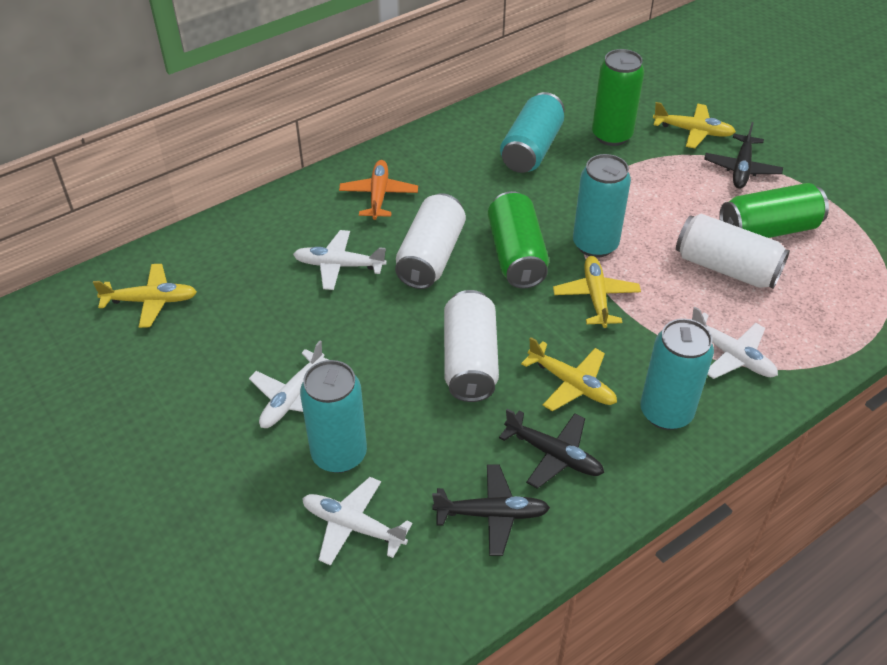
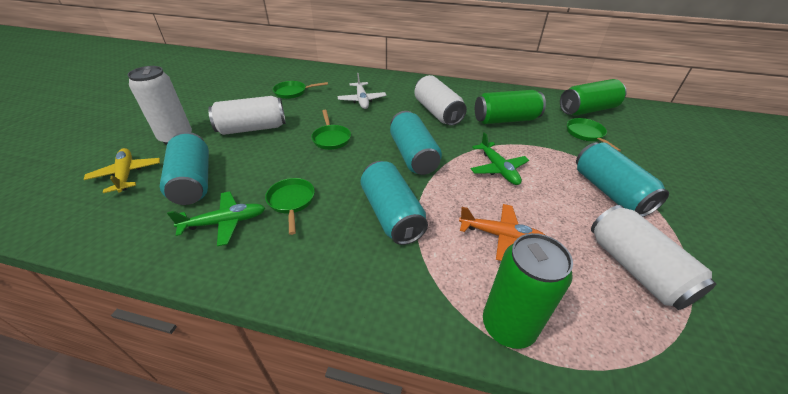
black plane: [432,464,550,556] [499,409,604,489] [704,122,783,189] = 3 -> none = 0
green pan: none = 0 -> [265,178,315,235] [273,81,328,99] [311,110,351,150] [567,118,621,152] = 4
green plane: none = 0 -> [167,192,265,246] [471,132,529,185] = 2
white can: [395,193,466,289] [444,290,499,402] [676,214,790,289] = 3 -> [127,66,192,145] [208,96,286,135] [414,75,467,126] [591,205,717,310] = 4
white plane: [249,341,328,428] [293,230,387,290] [302,477,412,566] [691,307,778,379] = 4 -> [337,73,386,109] = 1
yellow plane: [93,264,197,328] [521,337,617,411] [553,256,641,328] [653,102,736,148] = 4 -> [84,148,160,193] = 1

